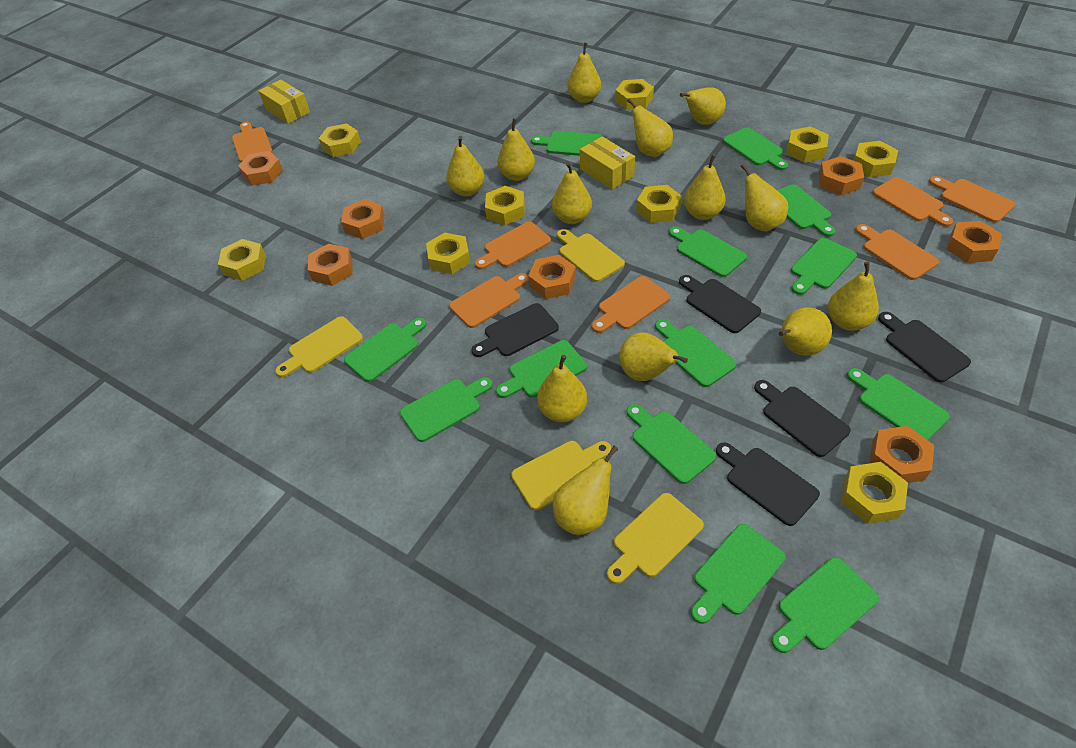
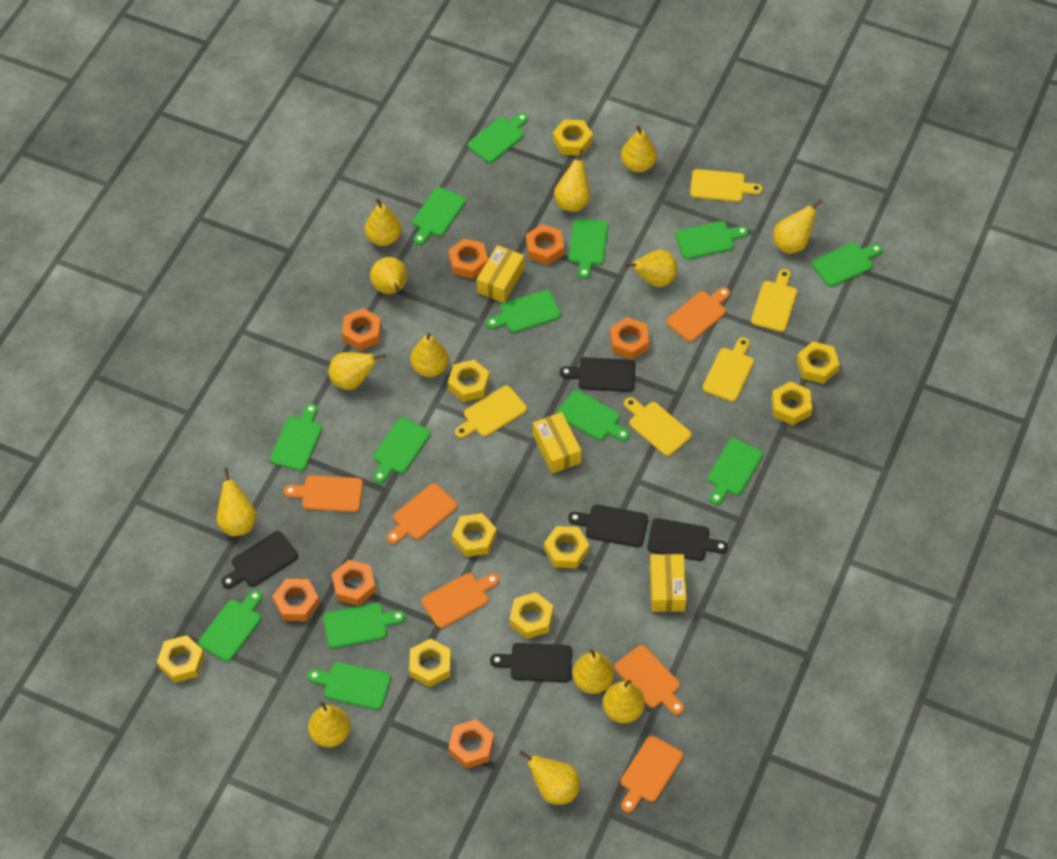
orange cutting board: [232,122,273,162] [449,273,529,328] [475,222,551,270] [592,276,670,333] [855,224,939,280] [872,177,953,227] [929,176,1015,223] = 7 -> [284,475,363,512] [387,483,457,544] [422,573,499,628] [615,645,684,715] [621,736,683,813] [666,287,730,342] = 6
yellow box: [259,79,310,124] [580,136,635,190] = 2 -> [477,245,524,303] [533,412,582,474] [650,554,686,612] = 3
yellow cutting board: [275,316,363,377] [511,441,611,510] [557,229,625,282] [607,493,704,584] = 4 -> [455,386,527,438] [624,397,692,456] [690,169,762,202] [703,337,754,402] [751,269,797,332] = 5

